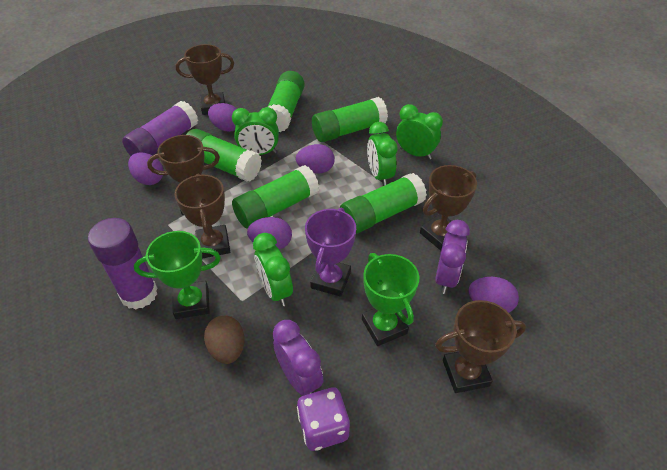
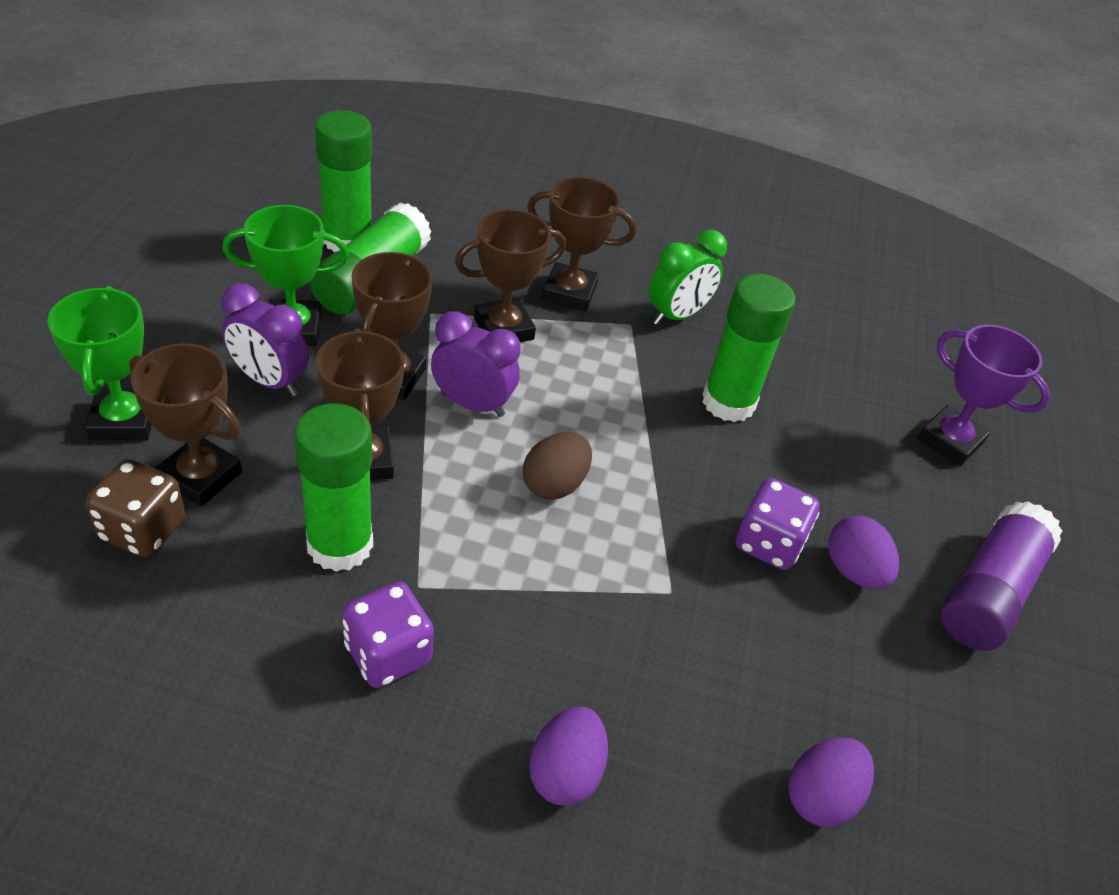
brown dice: none = 0 -> [86,459,185,557] = 1
green clock: [232,107,279,155] [253,233,293,307] [367,122,398,186] [396,104,443,160] = 4 -> [648,230,727,325] = 1
green glue stick: [186,129,262,182] [232,165,319,229] [268,71,305,132] [312,97,388,142] [340,173,427,234] = 5 -> [294,403,373,572] [309,202,432,315] [315,110,372,252] [702,274,795,422] = 4
purple dice: [297,387,350,451] = 1 -> [342,581,434,688] [736,478,820,570] = 2
purple egg: [128,153,164,185] [208,103,237,132] [247,217,292,250] [296,144,335,173] [468,277,519,313] = 5 -> [529,707,608,806] [788,737,874,827] [828,516,899,590] = 3
purple glue stick: [88,218,158,310] [122,101,198,156] = 2 -> [940,501,1063,651] = 1

